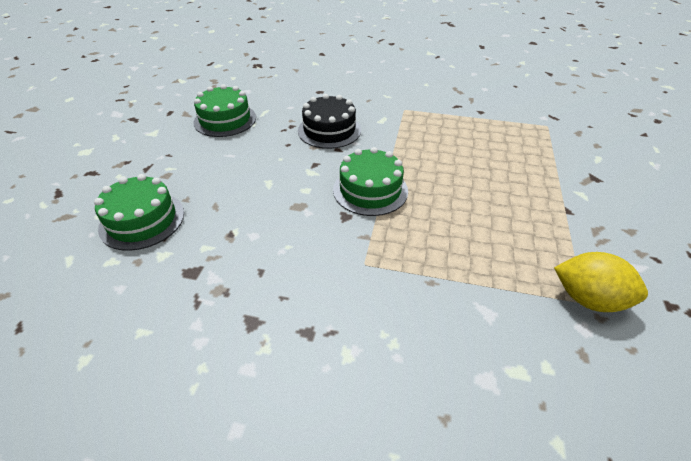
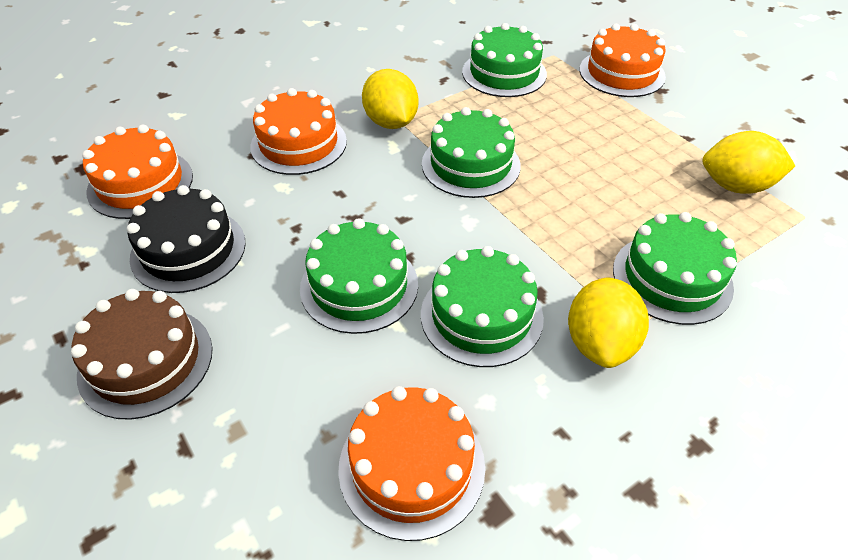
brown cake: none = 0 -> [71,289,213,420] = 1
green cake: [94,174,184,251] [193,84,256,137] [333,147,408,216] = 3 -> [300,218,418,334] [421,246,544,367] [422,107,521,198] [462,23,547,97] [613,212,737,325] = 5
orange cake: none = 0 -> [82,125,193,219] [250,88,347,175] [338,386,485,541] [579,24,666,97] = 4
yellow lemon: [554,252,648,312] = 1 -> [362,69,418,129] [568,277,649,368] [703,131,795,194] = 3

